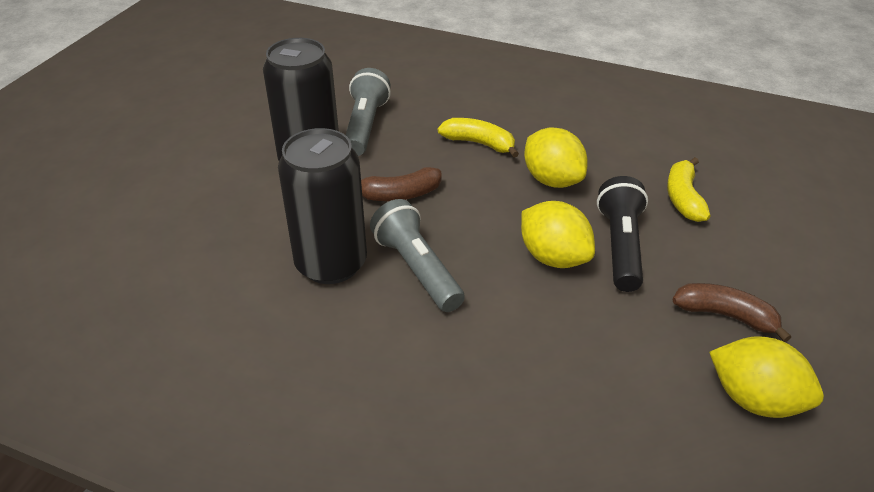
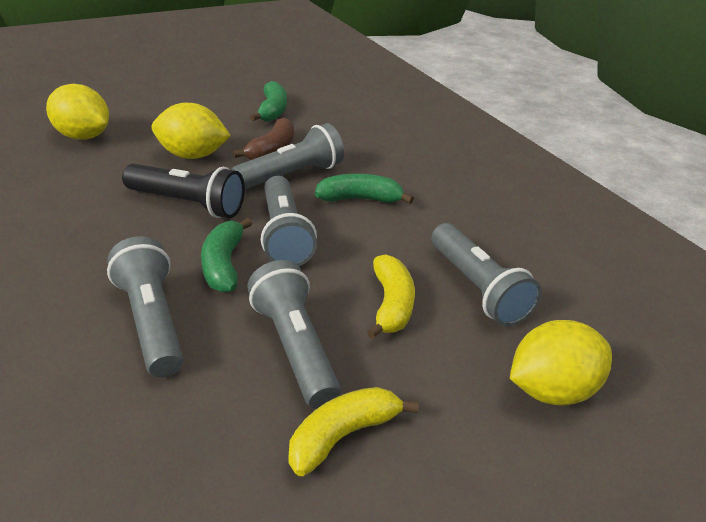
black can: [263,38,339,161] [278,128,367,284] = 2 -> none = 0
brown banana: [361,167,442,201] [672,283,791,342] = 2 -> [233,118,294,160] = 1
green banana: none = 0 -> [201,218,252,293] [250,81,287,122] [315,174,414,204] = 3
grey flashlight: [346,68,391,156] [370,199,465,312] = 2 -> [107,236,183,378] [231,123,344,190] [247,260,341,409] [261,176,317,266] [431,223,542,326] = 5

